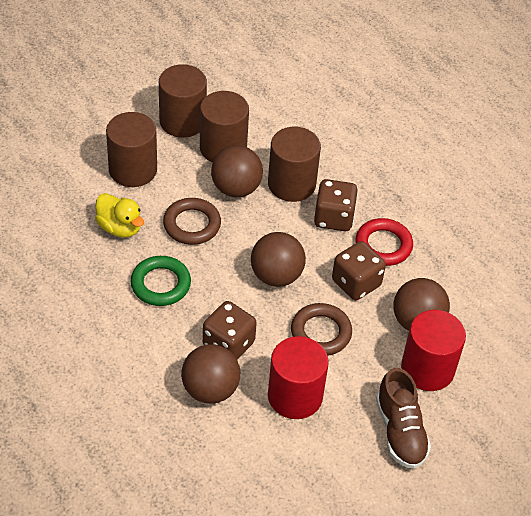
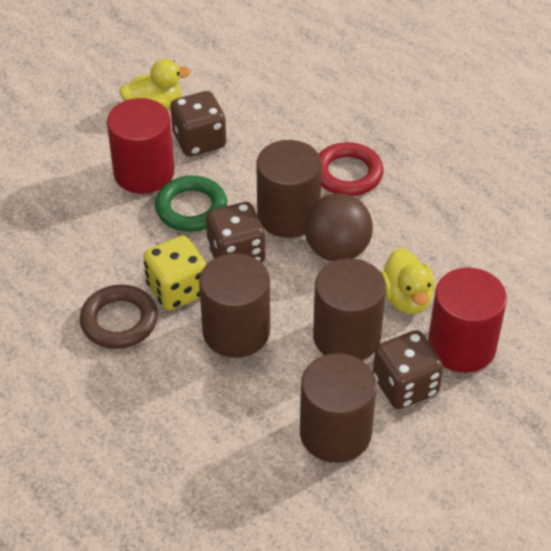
brown ball: [181,344,240,404] [211,146,263,197] [251,232,306,287] [393,278,450,331] = 4 -> [304,193,373,261] = 1
brown ring: [163,198,221,245] [291,303,352,355] = 2 -> [80,285,158,349] = 1
brown shoe: [376,368,431,469] = 1 -> none = 0
yellow dice: none = 0 -> [143,236,207,310] = 1
yellow duck: [95,193,144,238] = 1 -> [119,59,191,111] [380,248,435,314] = 2

